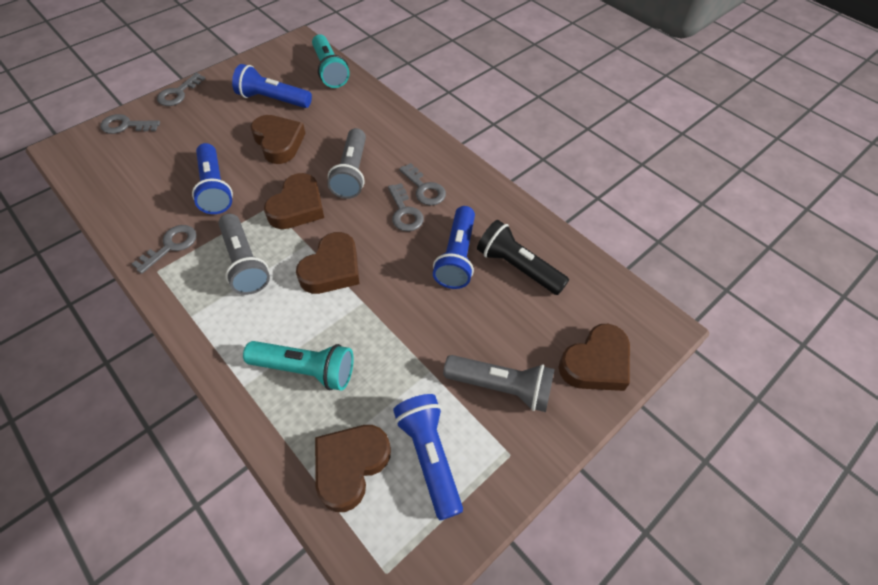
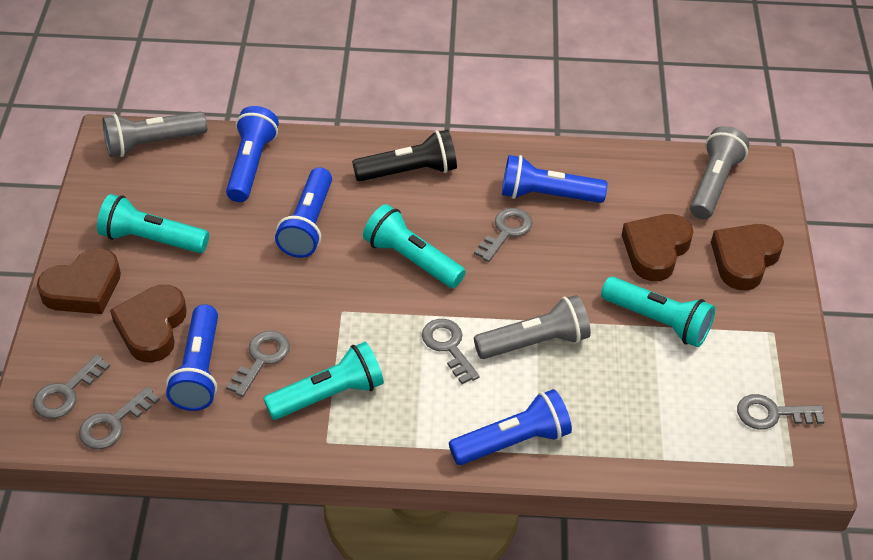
blue flashlight: [192,143,233,214] [232,64,312,108] [393,394,463,520] [433,206,475,289] = 4 -> [166,304,218,411] [226,106,279,202] [275,167,332,258] [449,389,572,465] [502,155,608,203] = 5
brown heart: [250,115,306,164] [264,173,324,229] [296,232,360,294] [315,425,391,512] [558,324,630,391] = 5 -> [37,248,121,314] [110,285,187,362] [622,214,693,281] [711,224,784,291] = 4
grey key: [100,114,160,134] [132,225,197,274] [157,73,205,106] [388,183,424,231] [399,163,446,205] = 5 -> [33,355,110,419] [79,386,160,449] [226,331,290,397] [422,319,480,384] [474,208,533,262] [737,394,825,430] = 6
turquoise flashlight: [243,341,354,391] [312,34,350,88] = 2 -> [97,194,209,253] [263,342,384,420] [363,204,466,288] [601,277,715,347] = 4

